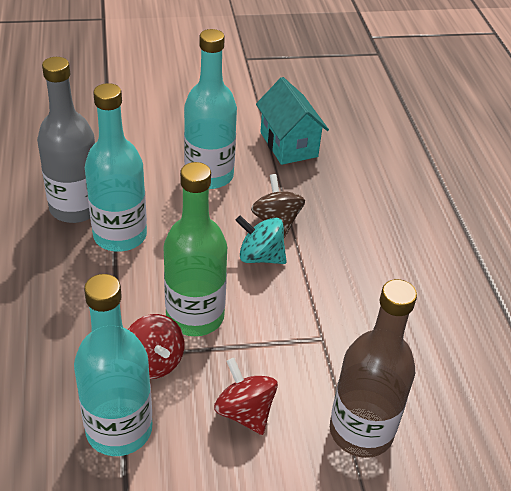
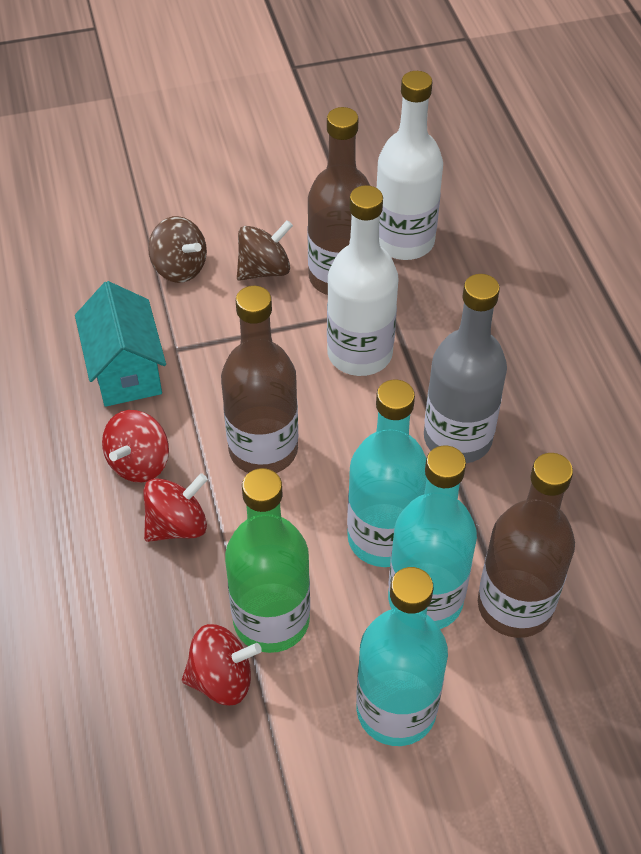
brown bottle: [330,279,417,458] = 1 -> [221,286,298,473] [307,107,370,295] [478,453,575,638] = 3
brown spinning top: [251,174,305,238] = 1 -> [148,216,207,283] [237,220,293,281] = 2
red spinning top: [128,314,185,379] [214,358,278,435] = 2 -> [102,410,169,483] [143,473,208,542] [182,624,262,705] = 3
turquoise spinning top: [235,215,287,264] = 1 -> none = 0
white bottle: none = 0 -> [327,185,399,376] [377,71,443,260] = 2

